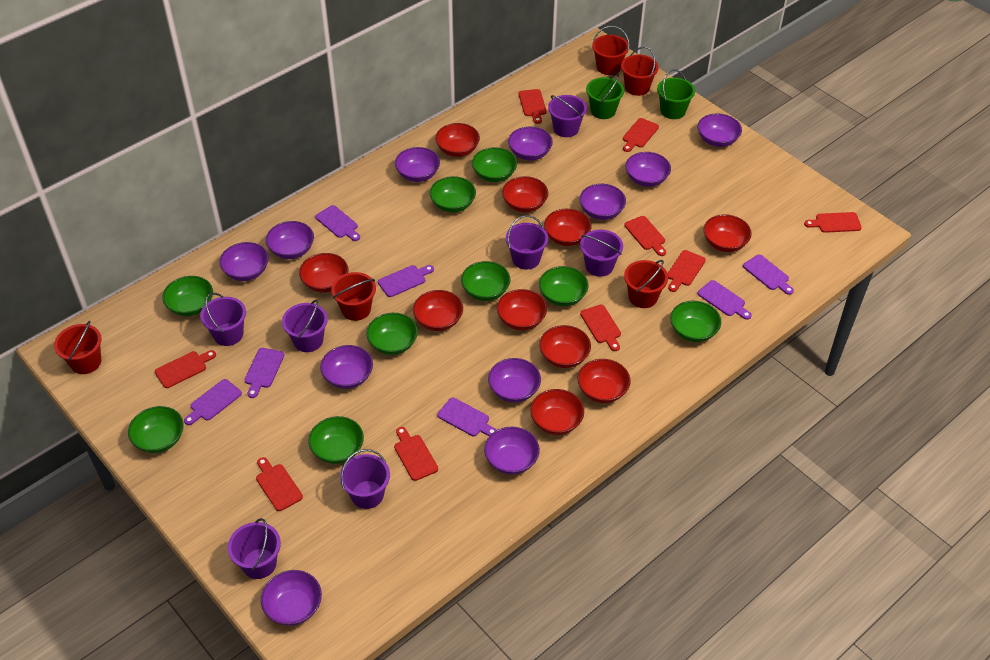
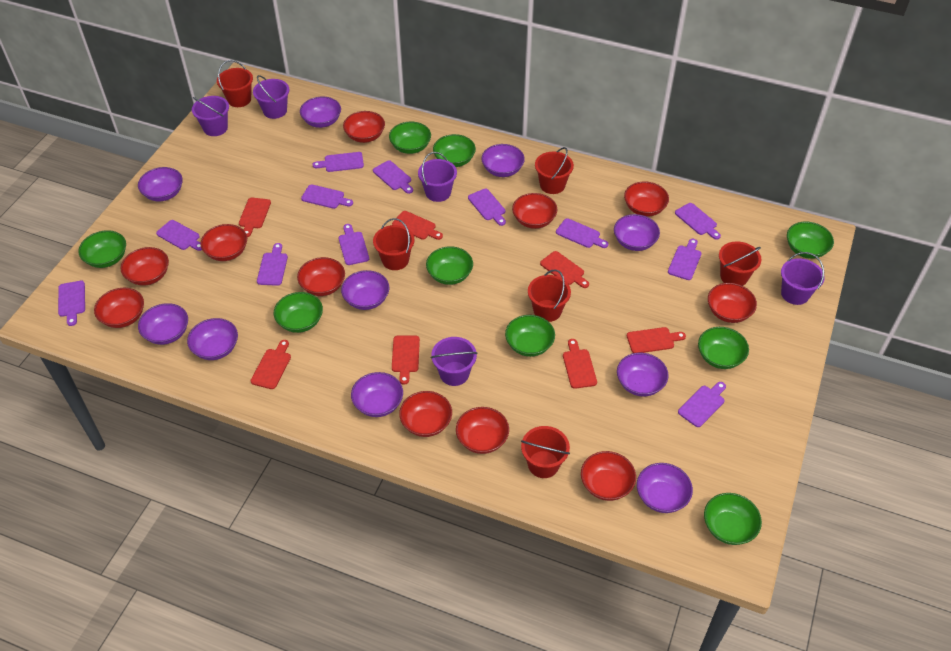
green bucket: [586,73,624,119] [657,69,695,119] = 2 -> none = 0
purple bowl: [219,242,269,281] [261,570,322,626] [266,221,314,259] [320,345,373,389] [395,147,440,182] [484,427,540,475] [488,358,541,403] [508,126,553,160] [579,184,626,220] [625,152,671,187] [698,113,742,147] = 11 -> [138,167,183,201] [138,303,188,345] [187,318,238,360] [300,97,341,128] [341,270,389,310] [351,372,403,417] [481,144,525,177] [614,214,660,251] [617,353,669,396] [637,463,693,513] = 10
purple bucket: [200,293,246,346] [228,518,281,579] [282,299,328,352] [340,449,390,509] [506,215,548,270] [548,95,587,137] [580,230,623,277] = 7 -> [192,96,229,136] [253,75,289,119] [418,152,457,202] [431,337,477,386] [781,252,825,305] = 5
purple cutting board: [184,379,242,425] [245,348,284,398] [315,205,360,241] [378,265,434,297] [437,398,497,436] [697,280,752,320] [743,255,794,295] = 7 -> [58,281,85,326] [156,220,202,251] [257,243,288,286] [301,184,353,209] [312,152,364,172] [338,224,369,265] [373,160,413,194] [468,189,506,226] [556,218,608,248] [668,239,702,280] [675,203,721,240] [678,382,726,427] = 12
red bowl: [299,253,348,292] [413,290,463,331] [435,123,480,157] [497,289,547,330] [502,176,548,213] [530,389,584,435] [539,325,591,368] [544,209,591,246] [578,359,631,403] [704,214,752,252] = 10 -> [94,288,144,328] [121,247,169,286] [200,224,247,261] [297,257,345,296] [343,111,385,143] [399,391,452,437] [456,407,509,454] [512,193,557,229] [581,451,636,501] [624,181,669,217] [708,283,757,323] = 11
red bucket: [54,321,102,374] [331,272,376,321] [592,26,630,75] [621,47,659,96] [624,260,668,308] = 5 -> [217,60,253,107] [373,218,414,270] [521,426,570,478] [528,269,571,322] [535,147,574,194] [719,241,761,286] = 6
red cutting board: [155,350,216,388] [256,457,303,511] [394,427,438,481] [519,89,547,124] [580,305,621,351] [623,118,659,152] [624,216,666,256] [668,250,706,292] [804,212,862,233] = 9 -> [239,198,271,237] [251,340,291,389] [392,211,443,240] [392,336,420,385] [540,251,589,288] [563,339,597,389] [627,327,686,353] = 7

